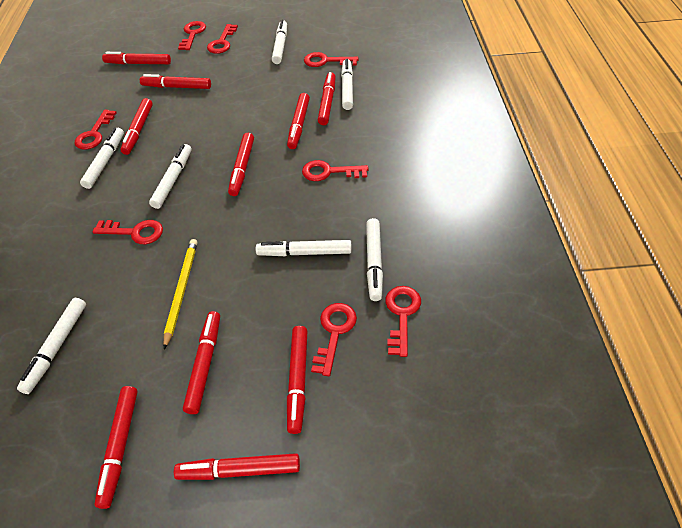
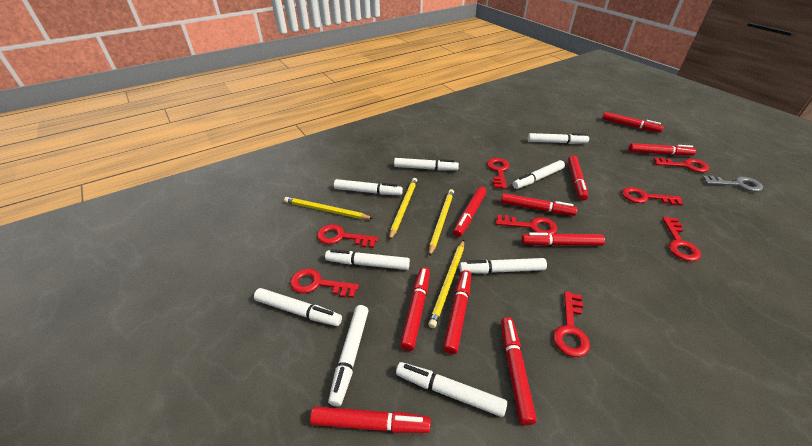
grey key: none = 0 -> [702,176,763,192] = 1
white marker: [17,298,86,394] [80,128,124,189] [149,144,192,209] [256,240,352,256] [272,20,287,64] [341,59,353,110] [366,218,383,301] = 7 -> [254,288,342,326] [325,249,410,270] [328,305,369,407] [334,179,403,195] [394,158,459,170] [396,362,507,417] [459,258,547,274] [513,160,565,189] [528,133,589,144] = 9
yellow pencil: [163,239,198,349] = 1 -> [284,197,374,219] [389,178,418,241] [428,240,464,328] [429,189,454,256] = 4

